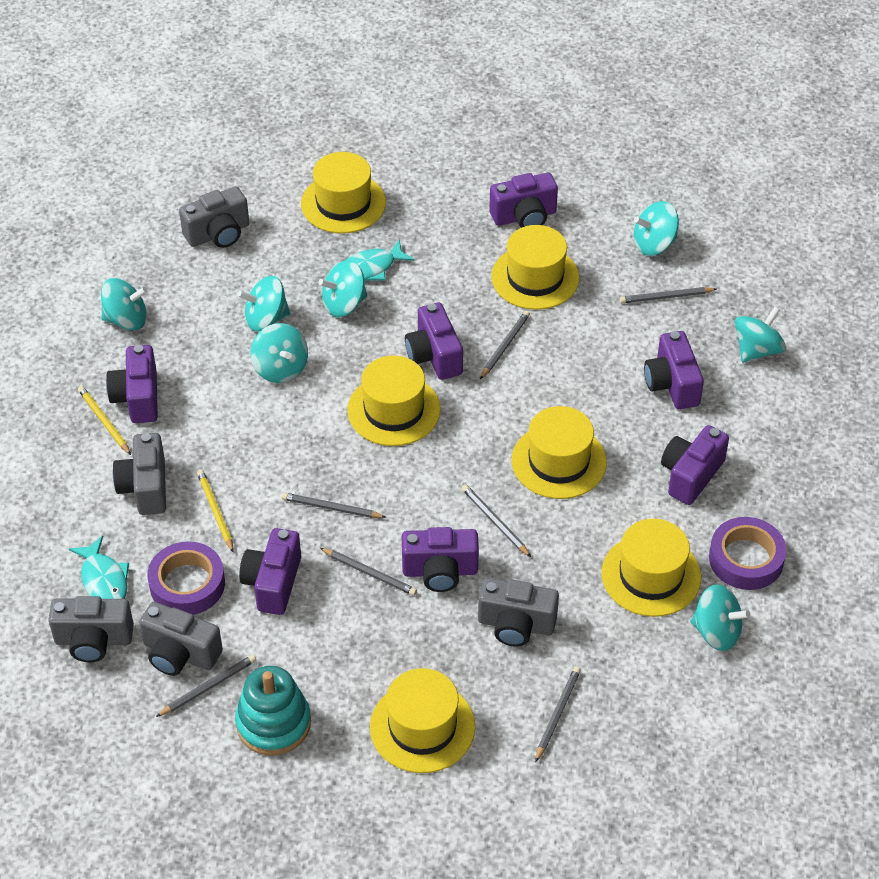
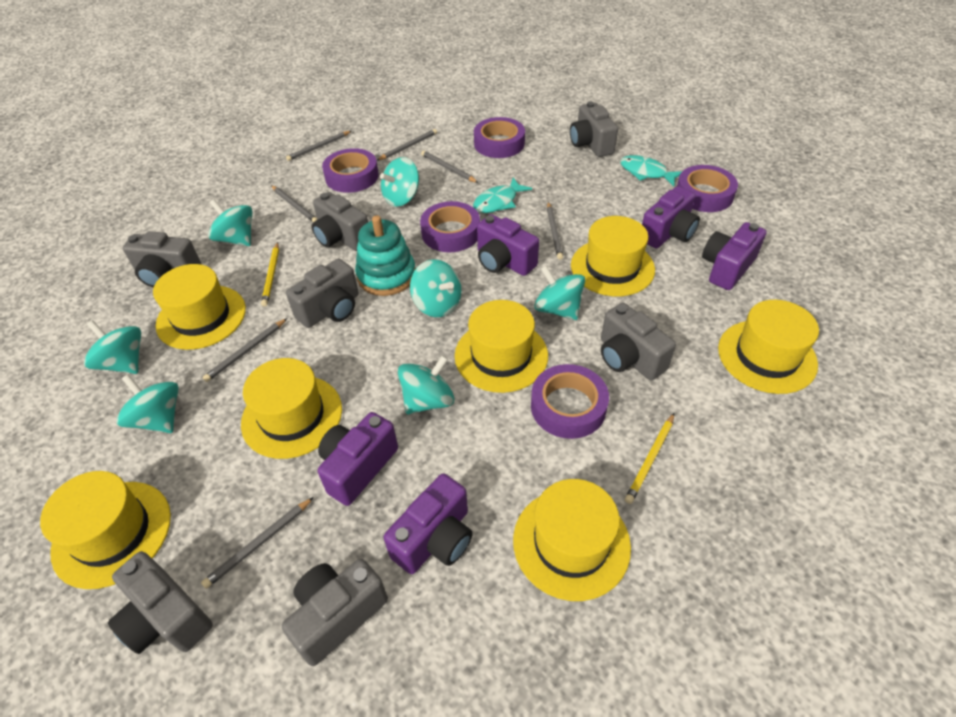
grey camera: [48,596,134,662] [113,433,166,515] [139,602,223,676] [179,187,249,248] [478,578,559,647] = 5 -> [108,551,213,654] [123,231,202,287] [282,559,388,666] [286,259,359,328] [312,192,368,251] [570,102,618,157] [601,303,676,380] = 7
purple camera: [106,345,158,423] [239,528,301,615] [402,527,479,592] [405,303,463,380] [489,173,558,228] [644,331,704,409] [661,425,729,505] = 7 -> [318,412,398,506] [384,473,473,574] [477,214,539,276] [642,186,700,248] [702,222,767,290] = 5
purple tape: [147,541,225,615] [709,517,786,590] = 2 -> [322,148,379,193] [420,201,480,252] [474,117,525,158] [531,364,609,439] [677,165,738,212] = 5
yellow hat: [301,152,386,233] [347,355,441,446] [370,668,475,773] [491,225,580,310] [512,406,607,499] [601,519,701,617] = 6 -> [40,471,171,589] [153,264,246,350] [241,358,342,459] [455,300,548,393] [513,479,631,601] [571,216,655,296] [718,300,819,394] = 7

